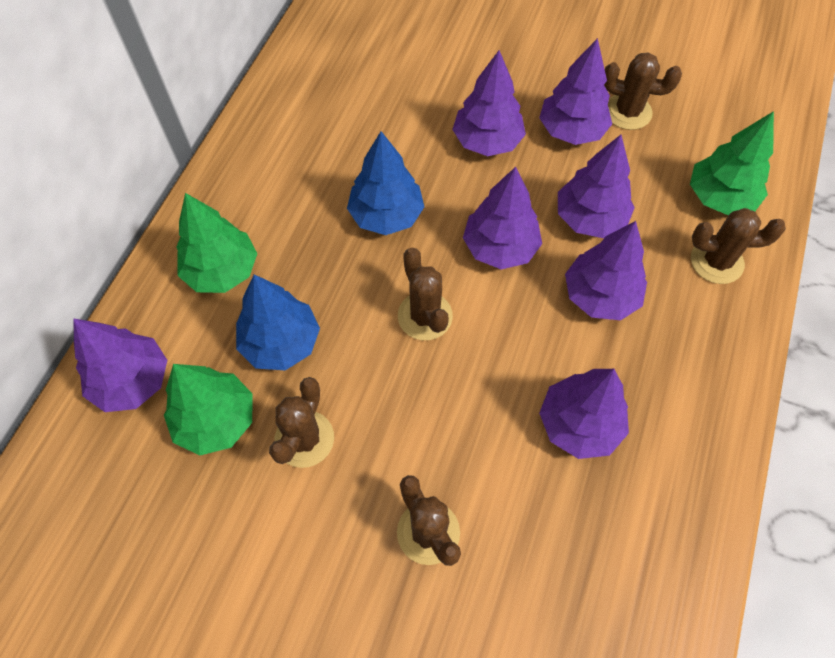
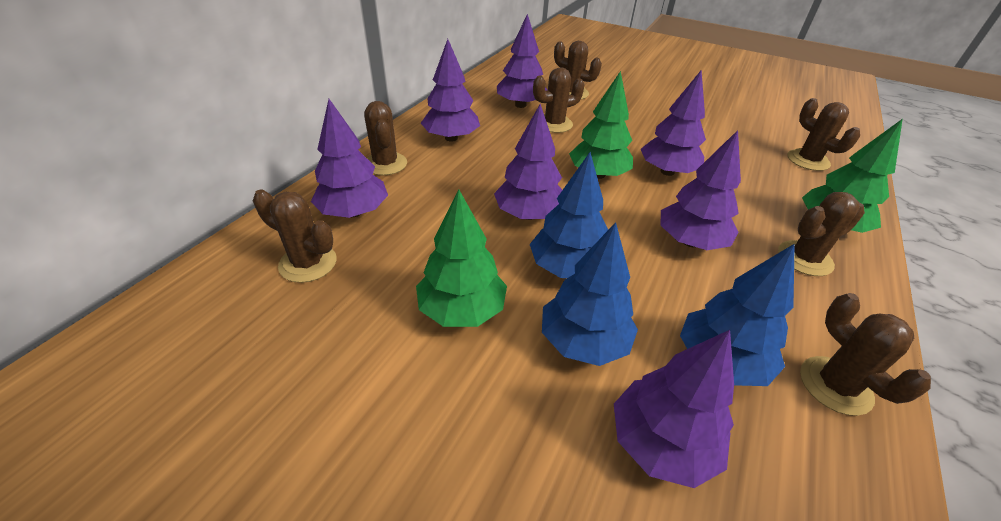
blue tree: [236,274,320,370] [347,131,424,235] = 2 -> [530,152,608,278] [542,222,638,366] [680,244,795,386] = 3
brown cactus: [269,377,334,468] [397,475,461,566] [398,248,453,340] [604,52,682,130] [691,208,786,284] = 5 -> [253,189,337,283] [364,101,407,175] [533,67,585,133] [554,41,602,100] [778,192,865,276] [788,98,860,171] [800,293,931,416] = 7

